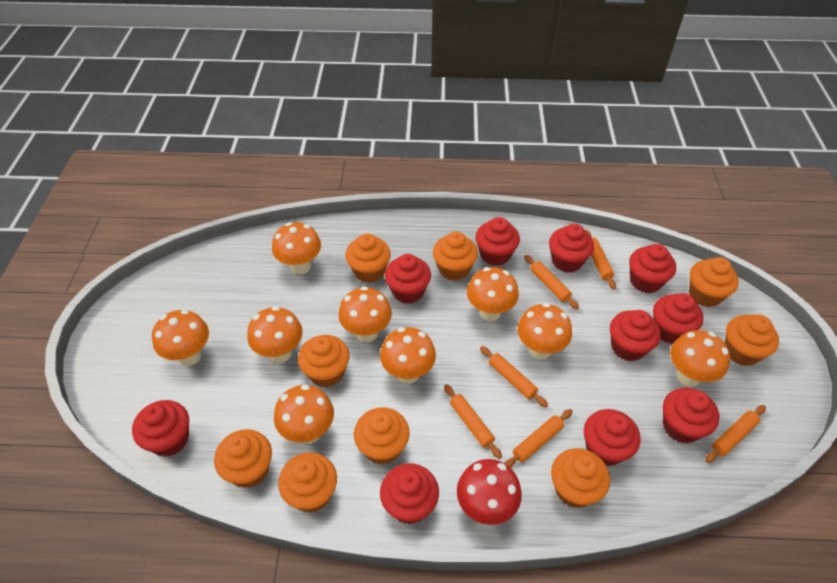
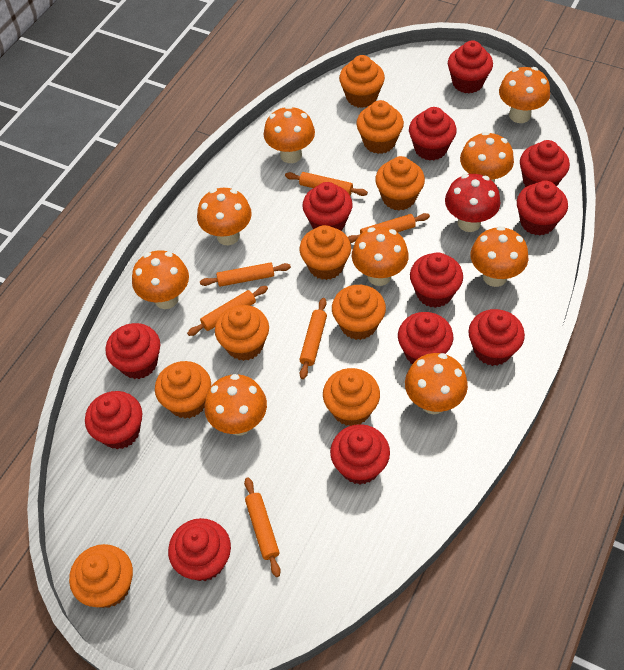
red cupcake: [132,400,189,457] [380,463,439,524] [385,254,431,304] [475,217,520,266] [549,224,594,273] [584,409,641,466] [610,310,661,361] [629,244,676,293] [653,293,704,344] [663,388,720,443] = 10 -> [85,391,143,449] [105,323,160,379] [168,518,231,581] [302,182,353,231] [330,424,390,485] [398,312,453,364] [409,107,457,160] [410,252,463,308] [448,40,493,93] [468,309,525,366] [517,181,568,236] [520,140,570,187] = 12

